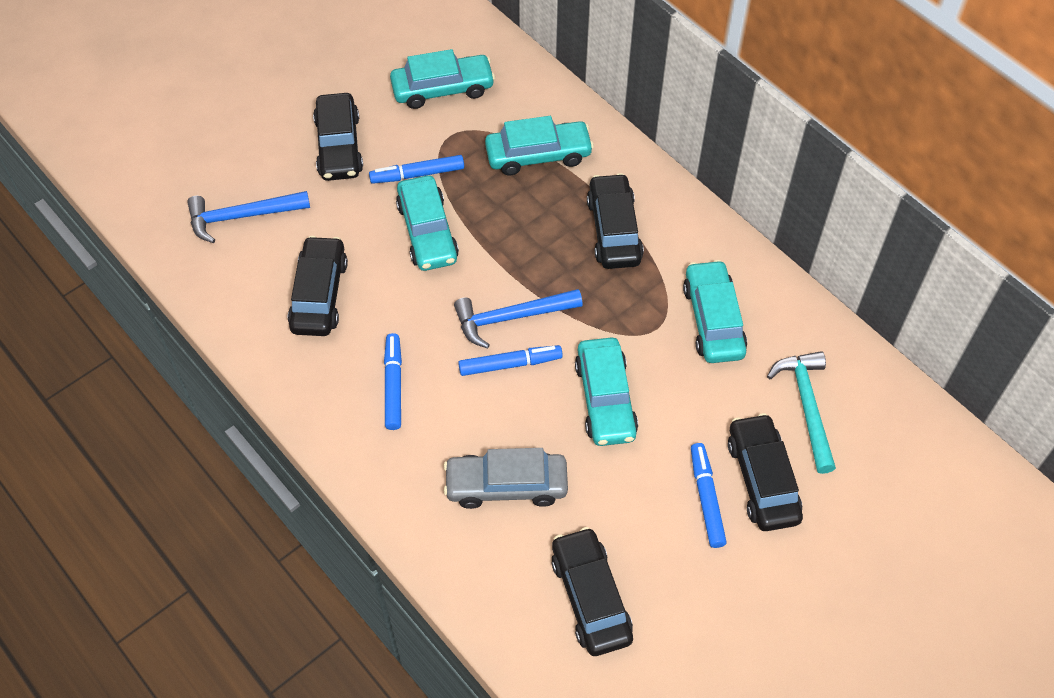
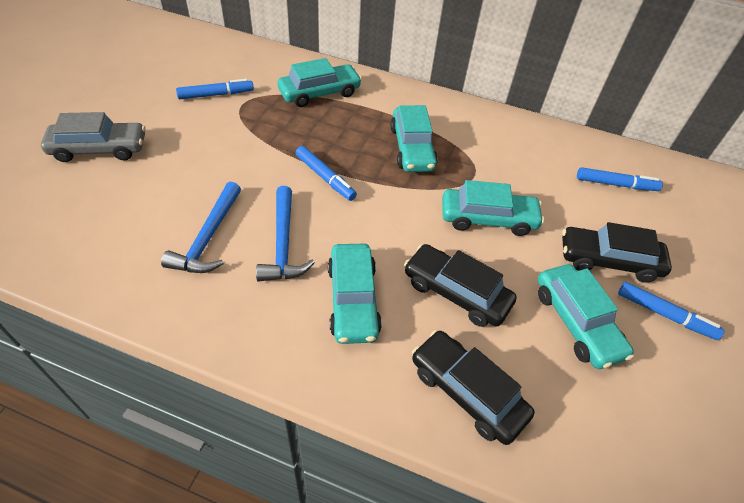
black car: [288,236,348,336] [313,93,363,181] [551,527,633,656] [587,173,644,269] [728,413,803,531] = 5 -> [404,244,517,327] [412,330,534,445] [562,222,672,283] = 3
turquoise hammer: [767,351,836,474] = 1 -> none = 0

